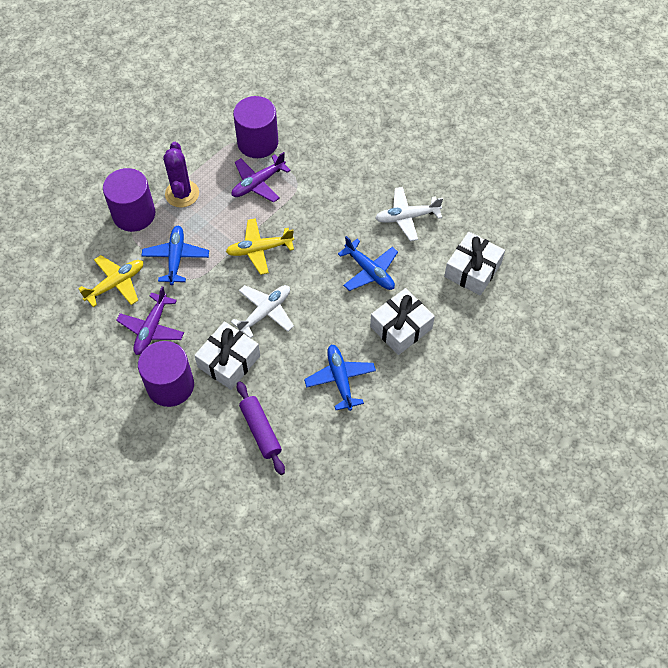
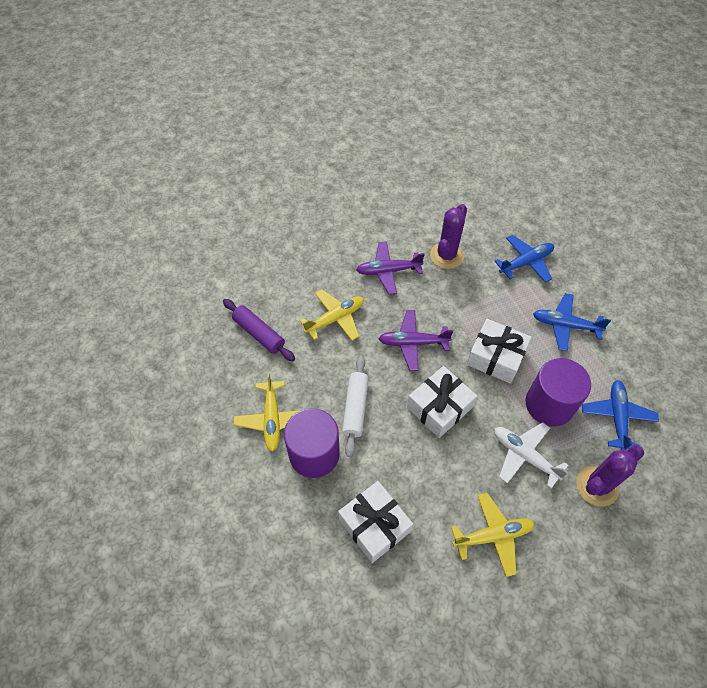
purple cactus: [163,142,199,207] = 1 -> [430,204,467,269] [576,445,644,507] = 2
purple cylinder: [103,168,155,232] [138,341,194,407] [233,96,278,158] = 3 -> [284,408,340,478] [526,358,591,427] = 2
white plane: [231,285,294,338] [375,187,443,241] = 2 -> [494,422,568,488] = 1
white rolling pin: none = 0 -> [342,356,369,457] = 1
yellow plane: [78,255,143,307] [226,218,294,275] = 2 -> [234,372,301,452] [300,289,364,341] [451,493,535,577] = 3

